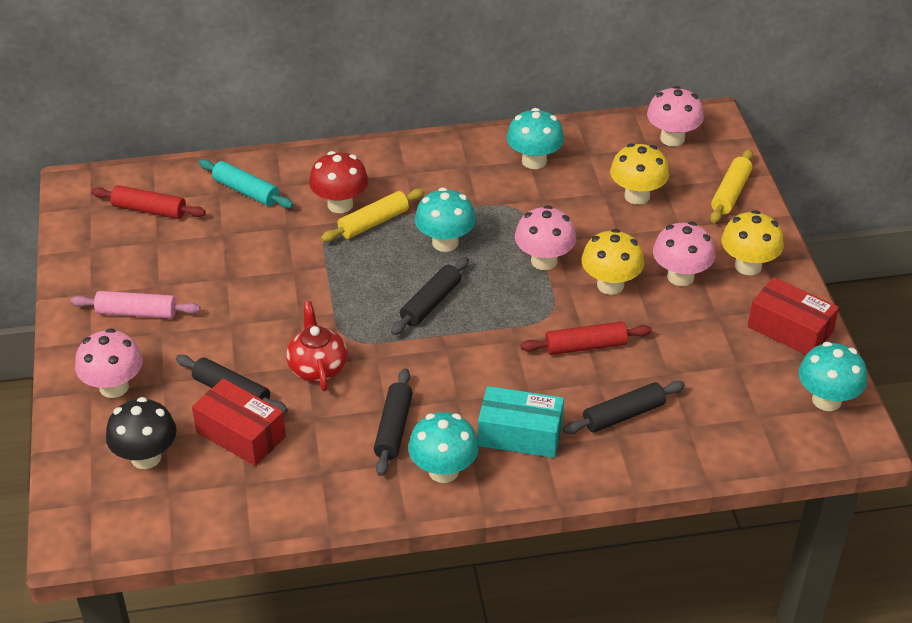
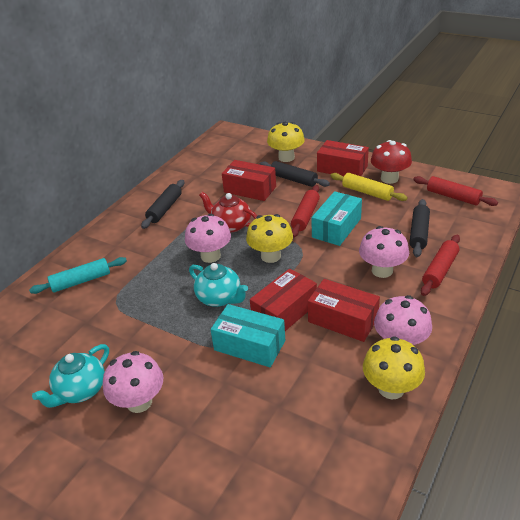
black mushroom: [106,397,176,469] = 1 -> none = 0
black rolling pin: [176,355,288,414] [374,368,413,476] [391,257,469,335] [563,381,685,434] = 4 -> [141,180,184,229] [259,161,330,187] [409,199,430,257] = 3
pink rolling pin: [71,291,200,319] = 1 -> none = 0
red box: [192,378,286,466] [748,277,839,355] = 2 -> [222,160,276,201] [250,269,317,331] [308,279,380,342] [317,140,369,177] = 4
red rolling pin: [91,185,206,219] [521,322,652,355] = 2 -> [291,185,320,238] [413,176,498,206] [421,235,460,296] = 3
turquoise box: [478,386,564,458] = 1 -> [210,304,285,367] [311,191,362,246] = 2
turquoise mushroom: [408,412,479,483] [415,188,476,252] [507,108,564,169] [799,342,867,411] = 4 -> none = 0
turquoise teapot: none = 0 -> [32,344,109,408] [189,263,248,307] = 2
yellow rolling pin: [321,188,425,242] [710,149,753,223] = 2 -> [330,173,408,201] = 1

